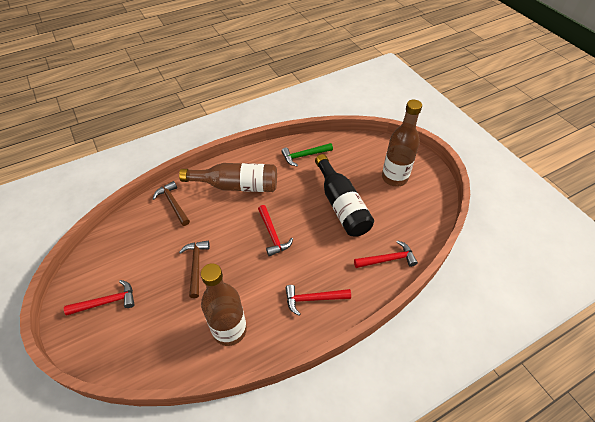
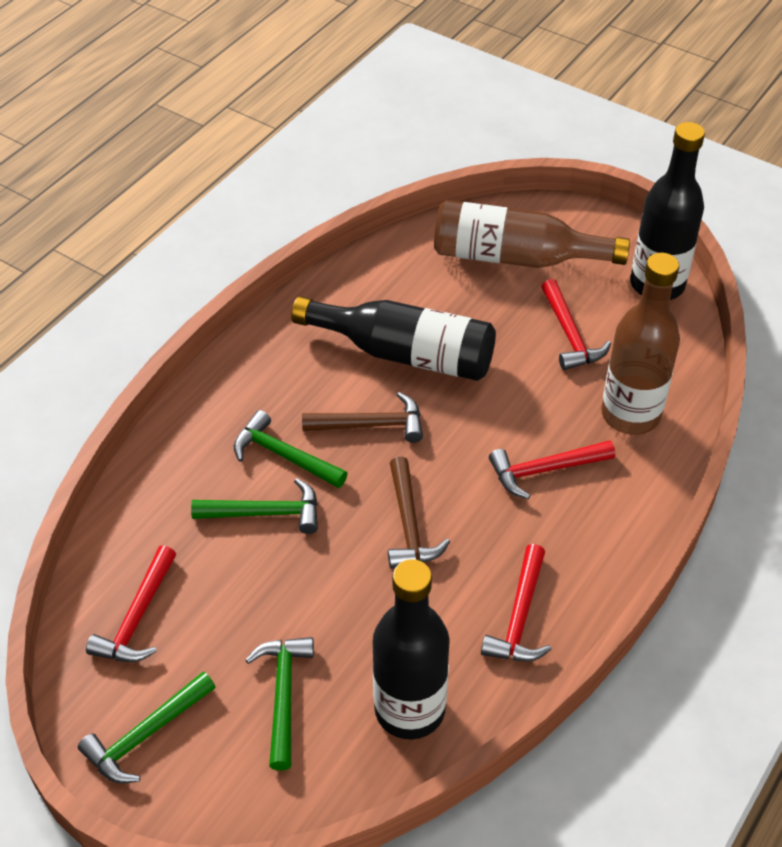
black bottle: [315,154,374,237] = 1 -> [291,296,496,381] [373,559,450,740] [630,122,705,300] = 3
brown bottle: [179,163,277,192] [201,263,247,346] [382,100,422,186] = 3 -> [434,200,630,268] [601,253,680,435] = 2
green hammer: [281,143,333,166] = 1 -> [78,672,215,784] [191,478,318,534] [234,410,348,488] [245,637,314,770] = 4

